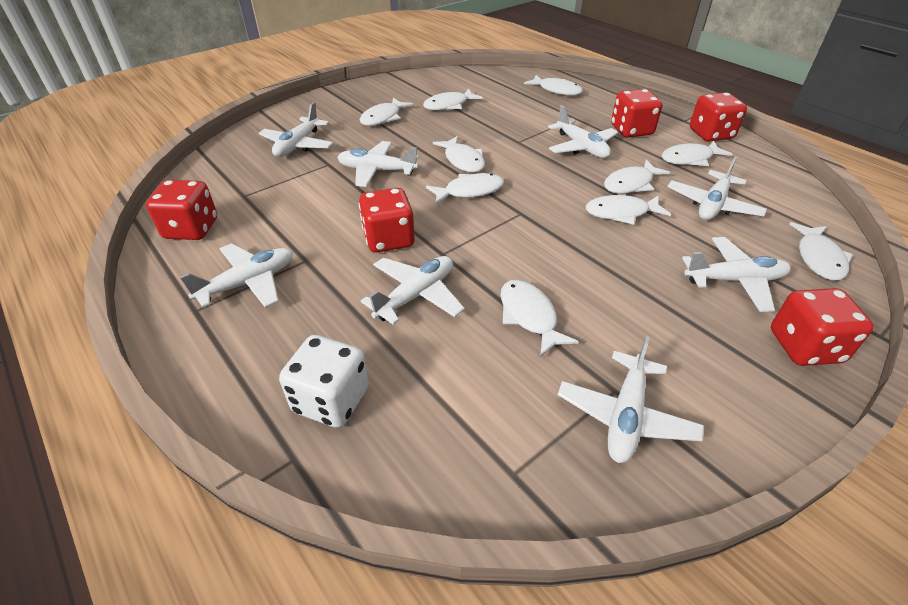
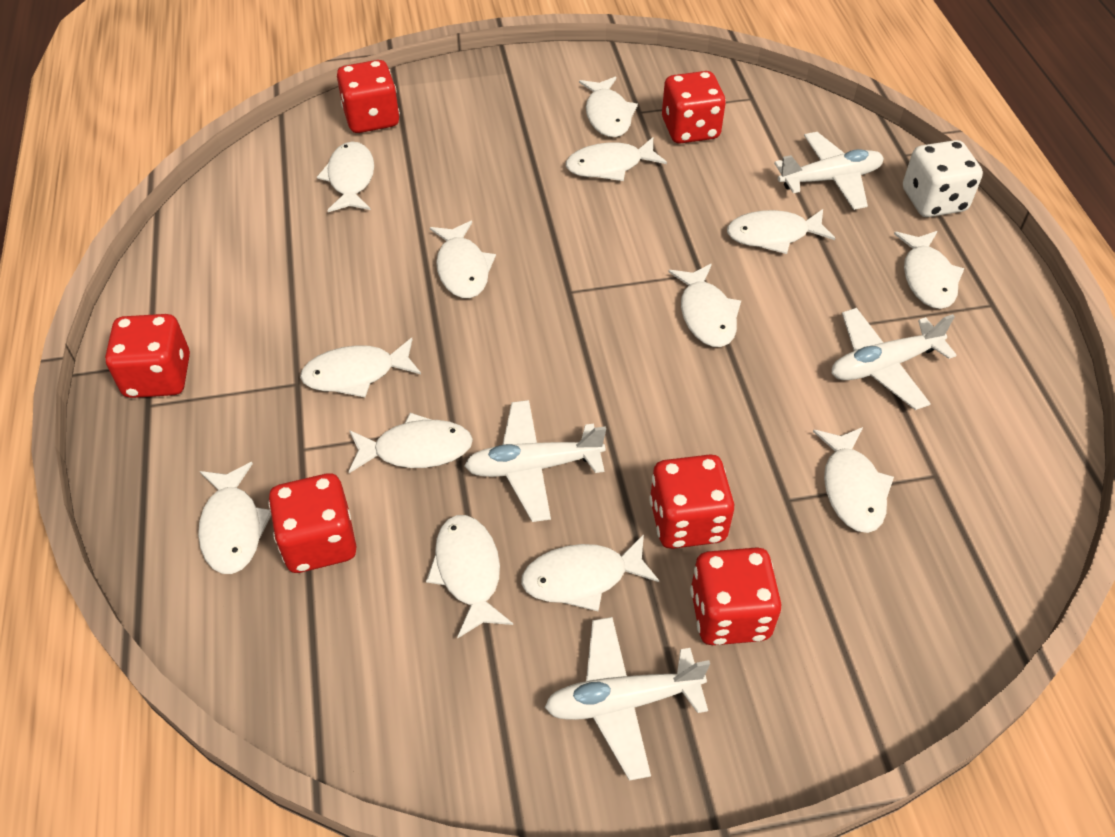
red dice: [146,180,217,240] [359,188,415,253] [611,89,662,137] [690,92,747,142] [771,288,874,366] = 5 -> [105,314,190,398] [268,473,357,573] [337,60,400,133] [649,455,734,549] [662,71,726,144] [690,547,781,645] = 6
white fish: [360,97,413,126] [423,89,483,111] [426,173,504,205] [433,136,485,173] [501,280,579,357] [524,75,583,96] [586,195,671,225] [604,160,670,194] [662,141,733,166] [789,222,853,281] = 10 -> [198,462,271,574] [300,338,421,397] [317,141,374,212] [349,413,473,473] [426,515,513,639] [430,221,496,298] [521,534,659,611] [566,137,667,181] [579,76,638,137] [669,264,741,347] [727,209,835,254] [813,427,894,533] [894,231,964,309] = 13
white plane: [180,243,293,308] [259,102,334,157] [337,141,419,187] [361,256,465,325] [548,105,618,158] [558,336,704,463] [667,157,767,220] [682,237,791,312] = 8 -> [464,400,606,522] [545,617,710,781] [774,132,884,210] [832,308,956,410] = 4

